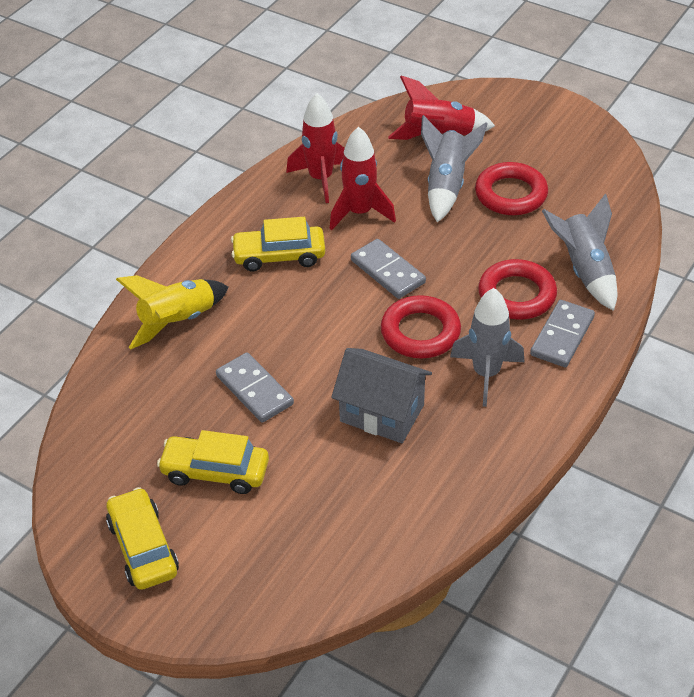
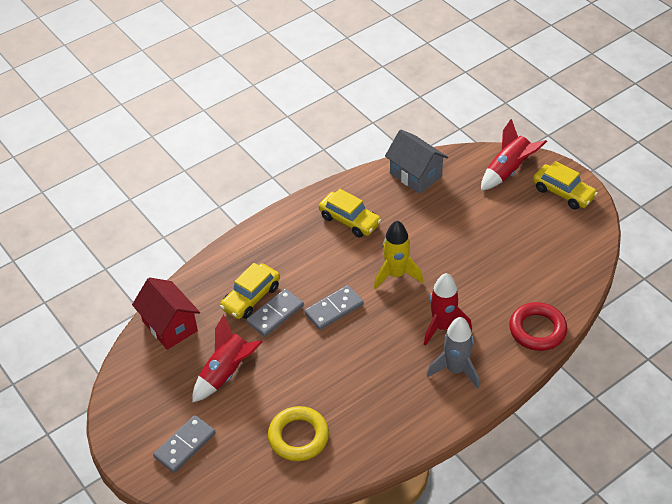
grey rocket: [421,115,488,222] [450,288,524,407] [542,193,617,311] = 3 -> [427,317,479,389] = 1
red house: none = 0 -> [132,278,200,350] = 1
red ring: [381,295,461,359] [475,162,548,215] [478,259,557,320] = 3 -> [509,302,567,351] = 1
yellow ring: none = 0 -> [268,406,329,461] = 1

